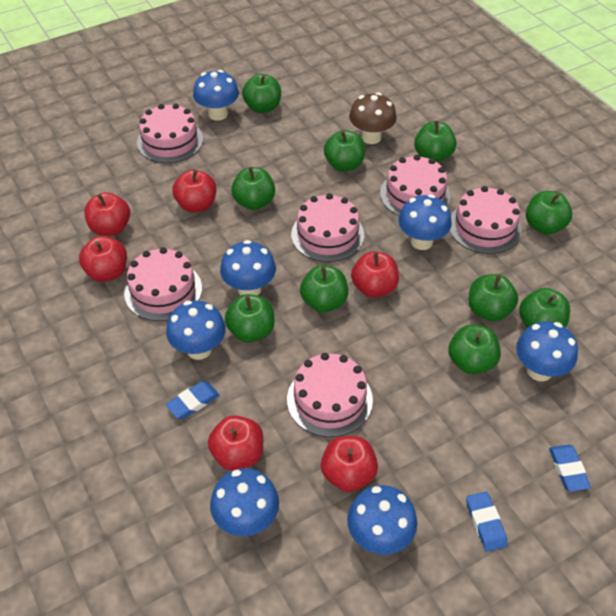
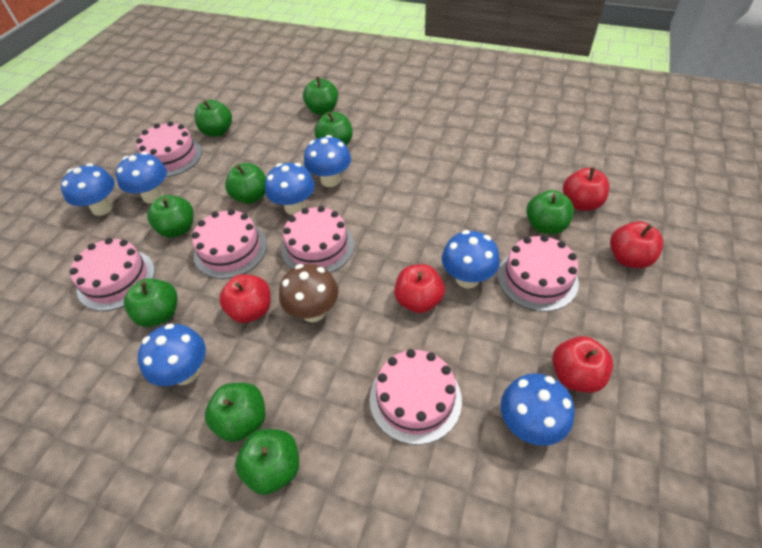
blue eraser: [165,381,220,419] [466,491,508,552] [549,445,591,492] = 3 -> none = 0
green apple: [225,294,275,343] [231,167,275,210] [242,74,281,113] [300,265,348,312] [324,130,366,171] [414,121,456,162] [448,324,501,374] [468,274,518,321] [519,288,570,328] [526,191,572,235] = 10 -> [124,278,177,327] [147,195,194,238] [194,100,232,137] [205,383,265,442] [225,163,266,204] [235,429,299,495] [303,77,338,115] [315,112,353,145] [526,190,574,234] = 9
red apple: [79,236,127,282] [84,192,130,236] [172,170,216,213] [208,415,263,470] [321,436,378,492] [351,251,399,298] = 6 -> [219,274,270,323] [394,264,445,313] [552,336,613,393] [563,167,610,211] [610,221,664,268] = 5

